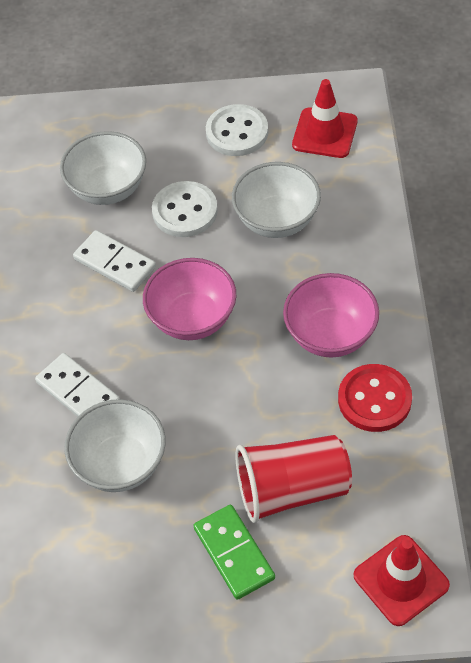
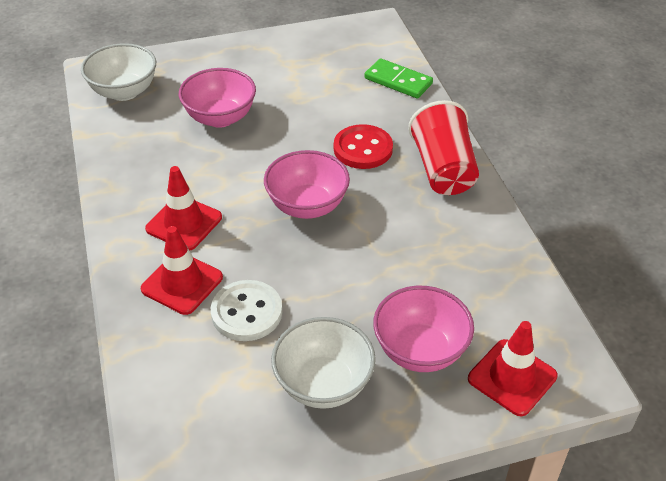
pink bowl: [143,258,236,340] [283,273,379,358] = 2 -> [179,68,256,128] [264,150,350,219] [373,286,474,372] = 3
red traffic cone: [292,79,357,158] [354,535,450,626] = 2 -> [141,226,223,315] [145,166,222,251] [468,321,558,416] = 3
white bowl: [60,131,146,205] [64,399,166,492] [232,162,321,238] = 3 -> [81,43,156,101] [271,317,376,409] = 2
white button: [152,181,218,237] [206,104,268,156] = 2 -> [211,280,282,341] = 1
white domino: [35,353,120,417] [73,230,156,292] = 2 -> none = 0

